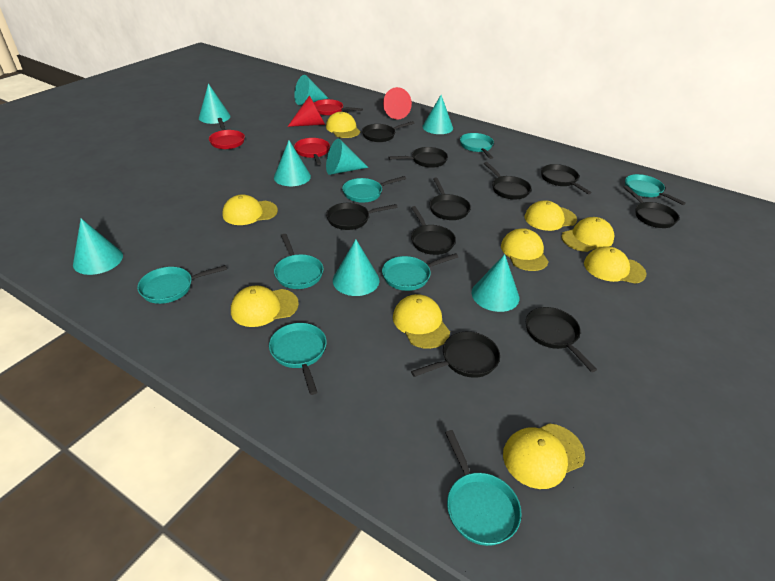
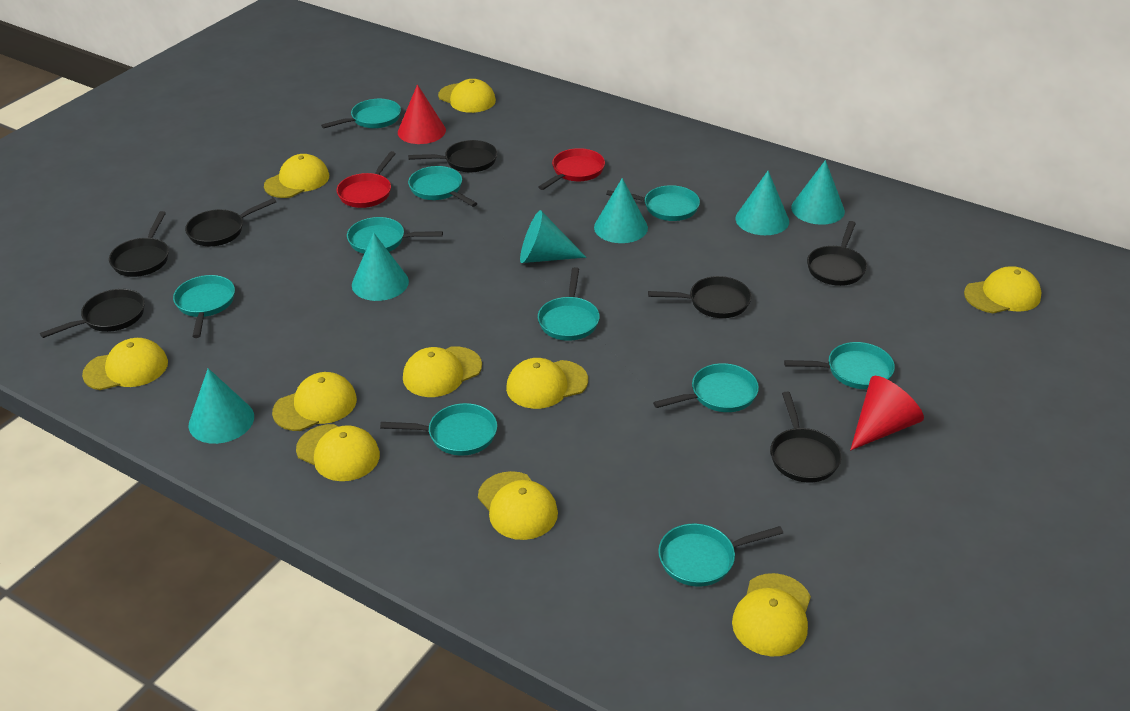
black pan: [326,203,398,230] [362,121,415,142] [388,147,448,168] [411,206,456,255] [411,332,500,378] [429,177,471,220] [484,162,531,200] [526,307,597,372] [541,164,592,194] [623,186,679,228] = 10 -> [40,289,145,338] [109,211,169,277] [185,198,276,246] [408,140,497,173] [648,276,751,318] [770,392,842,483] [807,221,867,286] = 7
red pan: [209,118,245,149] [294,138,330,165] [314,99,363,116] = 3 -> [336,151,396,208] [538,148,605,190] = 2
turquoise cone: [73,218,123,275] [199,83,231,124] [274,140,311,186] [294,75,329,105] [326,139,368,175] [333,239,380,296] [422,95,453,134] [471,254,519,312] = 8 -> [189,368,254,444] [352,233,409,301] [520,210,586,263] [594,178,648,243] [736,171,789,235] [791,160,845,225] = 6
turquoise pan: [137,265,227,304] [269,323,327,395] [274,234,324,289] [342,176,406,202] [382,253,458,291] [445,430,522,546] [460,133,494,159] [625,174,686,205] = 8 -> [173,275,235,338] [321,99,401,128] [347,217,443,254] [380,403,497,456] [408,166,478,207] [538,267,600,341] [606,185,700,221] [653,363,759,412] [658,524,783,587] [784,342,895,389] = 10
yellow cap: [222,194,278,225] [231,285,299,327] [326,112,360,138] [393,294,450,349] [501,228,549,271] [503,423,585,489] [524,200,577,231] [561,217,614,252] [584,246,647,284] = 9 -> [82,338,168,390] [264,154,329,198] [272,372,357,431] [296,424,380,481] [403,347,482,397] [438,79,496,113] [478,471,558,540] [506,358,588,409] [732,573,811,656] [964,266,1042,313] = 10

